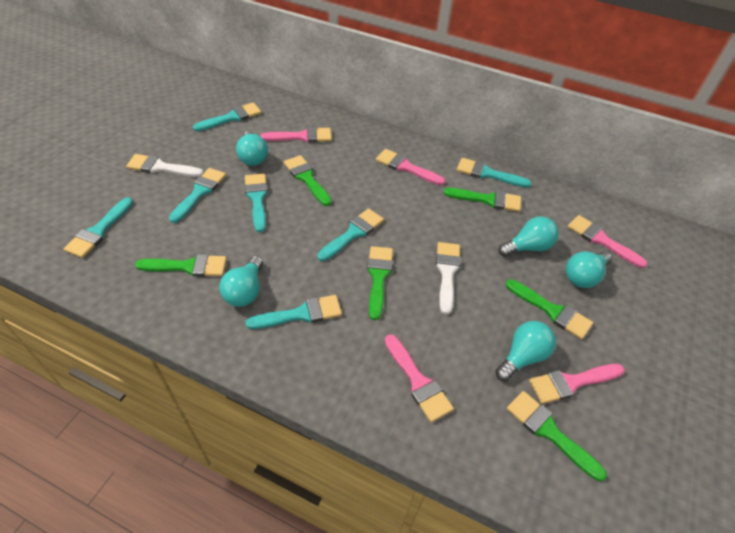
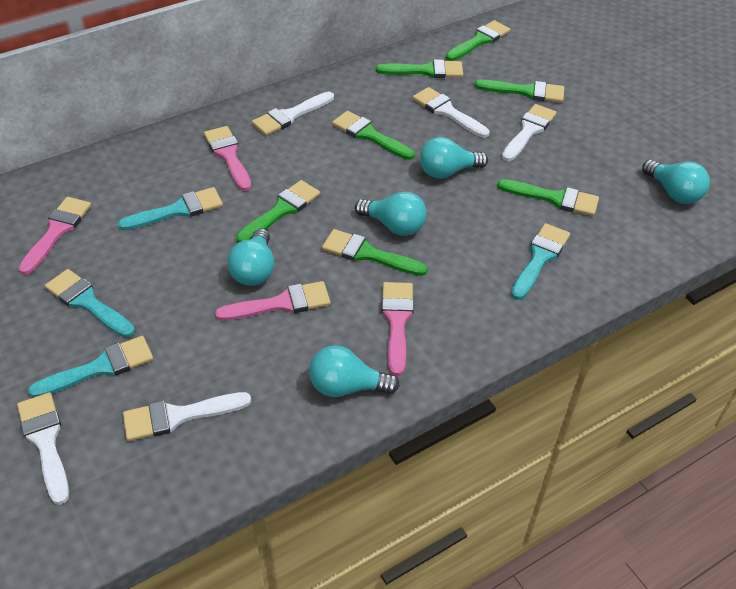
green brush: [135,254,227,277] [284,155,332,206] [367,246,393,320] [443,188,521,212] [506,279,593,339] [507,391,607,481] = 6 -> [236,180,320,243] [322,229,428,276] [332,111,415,160] [376,59,463,78] [446,20,510,61] [474,79,564,102] [497,179,599,216] = 7
pink brush: [260,127,332,143] [376,149,445,185] [385,334,454,423] [529,364,625,404] [568,215,648,268] = 5 -> [18,197,91,275] [204,126,252,191] [215,281,331,321] [382,282,414,376] = 4
turquoise brush: [64,197,133,258] [169,168,226,223] [193,102,261,131] [245,173,268,232] [246,295,342,329] [317,208,384,261] [457,158,531,188] = 7 -> [28,336,153,398] [45,269,135,338] [118,187,223,230] [511,223,570,300] = 4
white brush: [126,154,203,177] [436,242,461,315] = 2 -> [17,392,69,505] [123,392,252,441] [252,92,334,135] [413,87,490,138] [502,104,557,161] = 5

